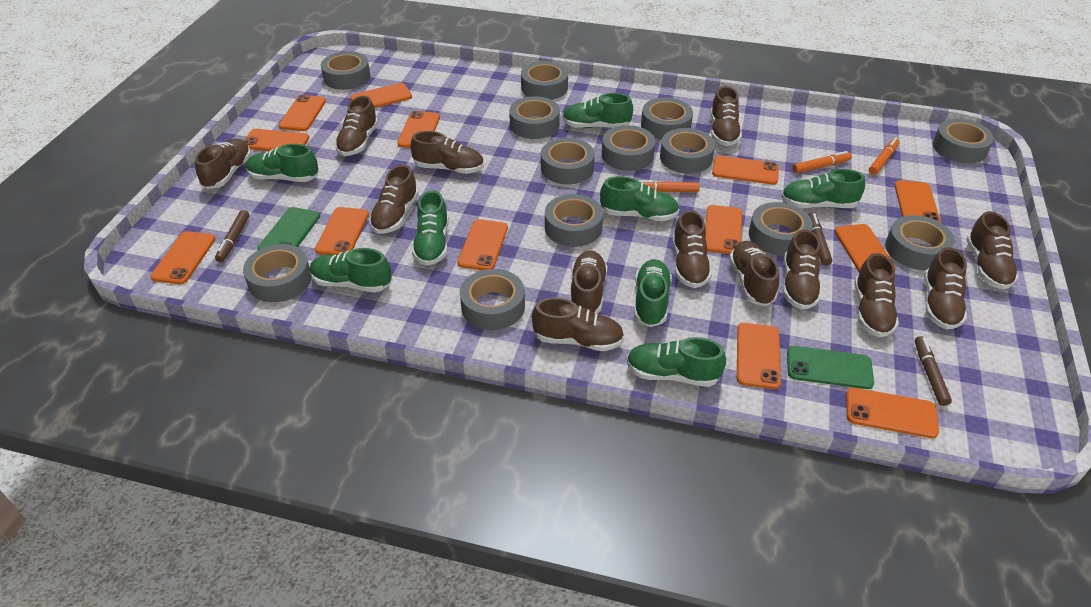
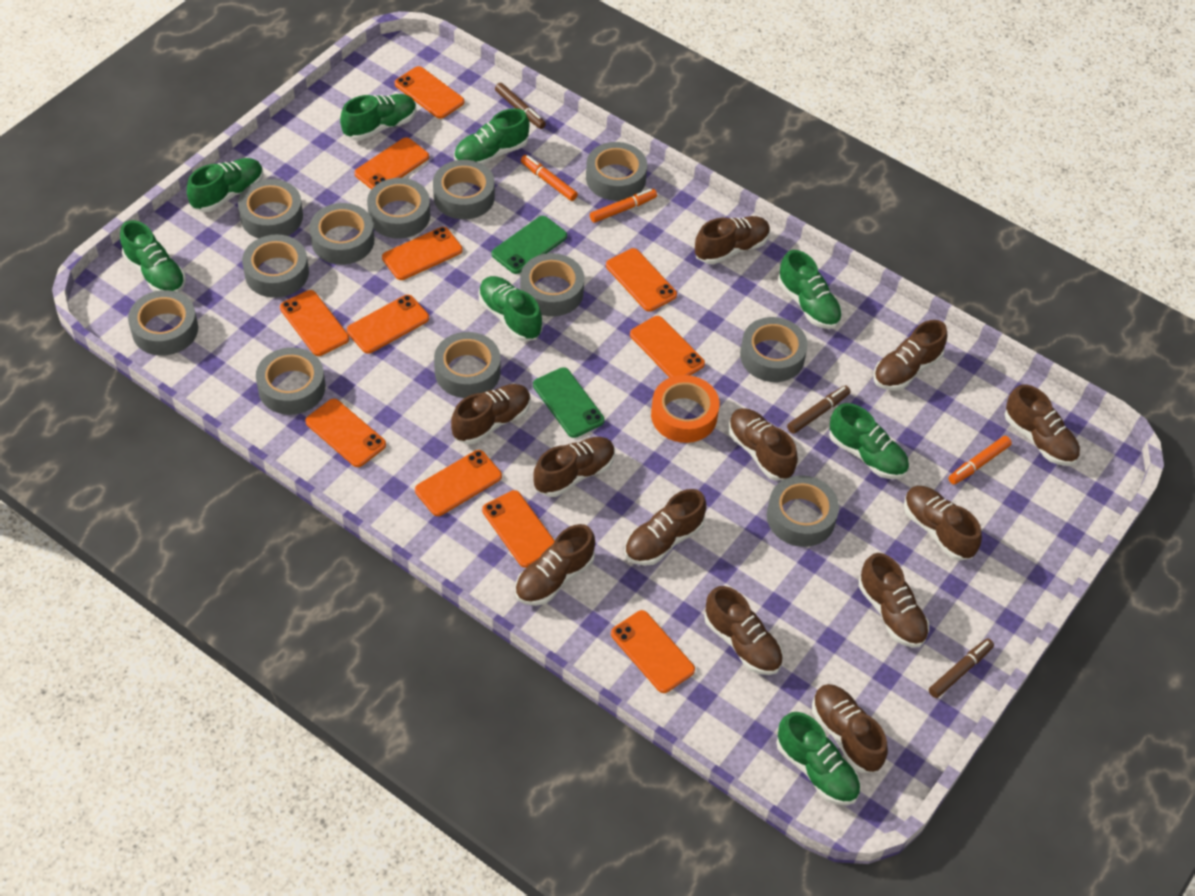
brown shoe: [195,139,251,189] [335,96,378,156] [369,165,419,234] [411,131,484,174] [532,298,624,351] [570,251,607,314] [672,210,712,288] [711,86,742,146] [729,241,779,306] [783,229,822,310] [854,253,899,337] [924,247,967,329] [966,211,1018,289] = 13 -> [451,384,531,444] [515,524,595,606] [533,437,615,497] [624,489,706,566] [695,216,770,264] [704,586,783,675] [728,408,798,481] [812,684,888,773] [859,553,929,648] [874,320,947,390] [904,486,982,561] [1005,384,1080,466] = 12
grey tape: [243,244,312,302] [321,51,370,90] [460,269,525,330] [509,96,560,139] [521,61,568,100] [541,138,595,184] [545,194,603,247] [602,125,655,171] [641,98,693,140] [660,128,715,174] [749,202,813,256] [885,215,955,270] [933,119,994,163] = 13 -> [128,290,198,356] [238,179,303,239] [242,234,309,298] [256,347,325,415] [310,203,374,265] [367,178,430,239] [433,160,495,219] [434,332,501,398] [520,253,584,317] [586,142,647,201] [740,317,808,382] [767,475,839,547] = 12
orange phone: [150,231,216,284] [244,129,309,151] [279,95,326,131] [315,207,369,255] [350,83,412,108] [397,111,440,148] [457,219,508,270] [705,205,742,254] [712,156,779,185] [737,323,781,389] [834,224,896,273] [846,387,939,438] [894,180,941,223] = 13 -> [280,290,349,356] [305,399,386,467] [347,295,429,354] [354,137,429,190] [382,227,463,280] [395,66,464,119] [415,450,502,516] [482,490,555,568] [606,248,677,312] [611,610,695,693] [630,316,705,377] = 11
orange tape: none = 0 -> [651,375,719,443] = 1

